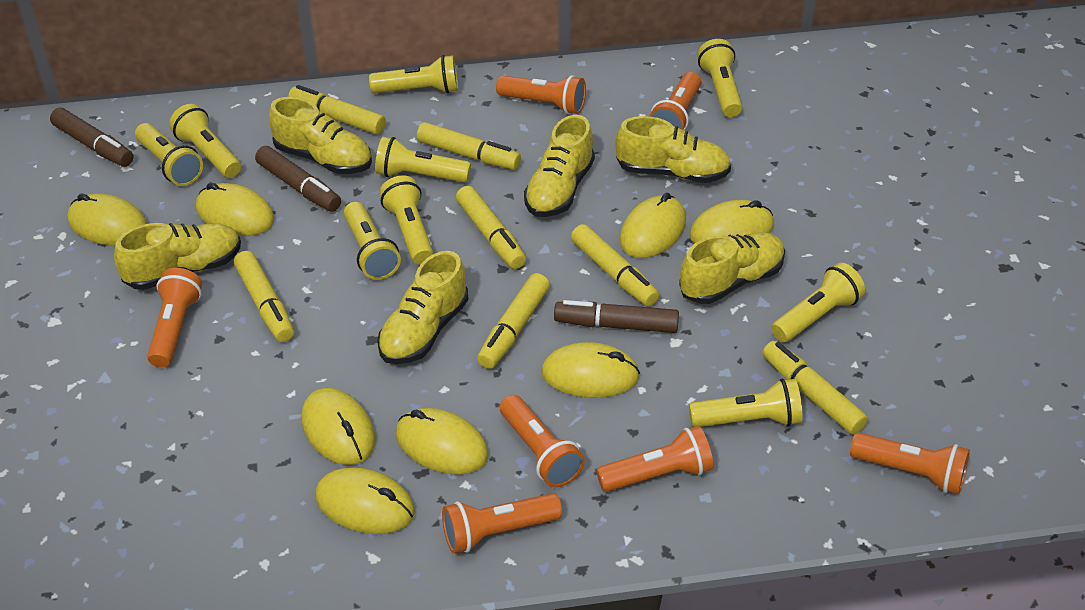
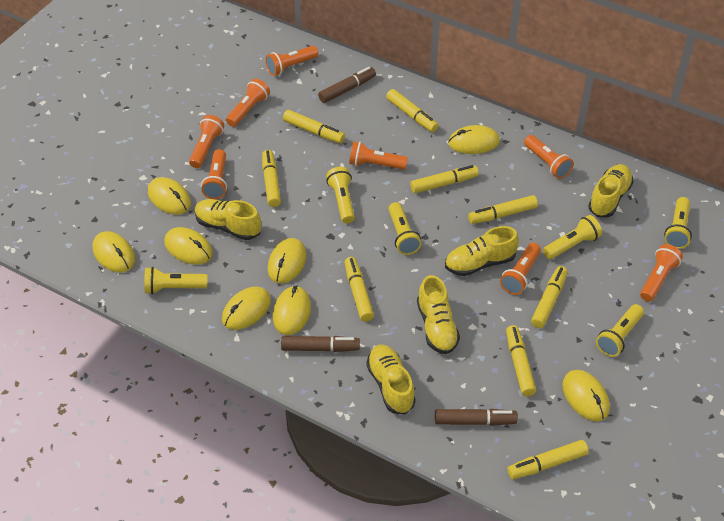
orange flashlight: [147,268,202,368] [442,493,562,554] [496,75,586,114] [500,395,585,487] [596,426,713,492] [650,72,701,130] [850,433,970,495] = 7 -> [189,115,224,168] [201,149,227,199] [226,78,270,127] [265,46,318,76] [349,141,408,170] [500,243,541,295] [524,135,574,179] [640,244,683,302] = 8
yellow flashlight: [135,123,203,186] [169,104,241,178] [344,202,401,280] [369,55,458,94] [375,137,471,183] [380,175,433,264] [689,379,803,427] [698,39,742,117] [771,263,865,342] = 9 -> [144,267,208,294] [326,167,355,223] [388,202,421,255] [543,215,602,259] [596,304,644,357] [664,197,692,249] = 6
yellow marker: [234,251,294,342] [288,85,386,134] [417,122,521,170] [456,186,526,269] [477,273,550,369] [571,224,659,307] [762,341,868,435] = 7 -> [262,150,281,207] [283,110,345,143] [344,257,374,322] [386,89,439,132] [410,165,479,193] [468,195,538,224] [506,325,536,396] [507,440,589,479] [531,266,568,328] = 9
yellow shoe: [114,223,241,290] [269,97,372,174] [377,251,468,364] [524,115,595,217] [615,116,731,183] [679,232,785,304] = 6 -> [195,199,261,240] [366,344,416,414] [417,275,460,354] [445,226,519,276] [588,164,634,217] = 5

